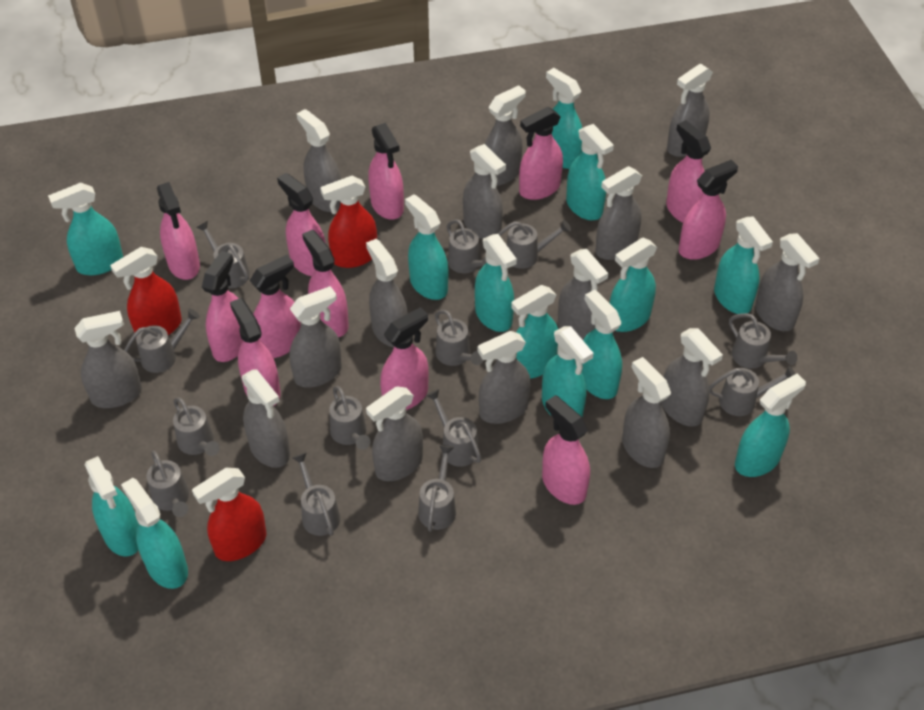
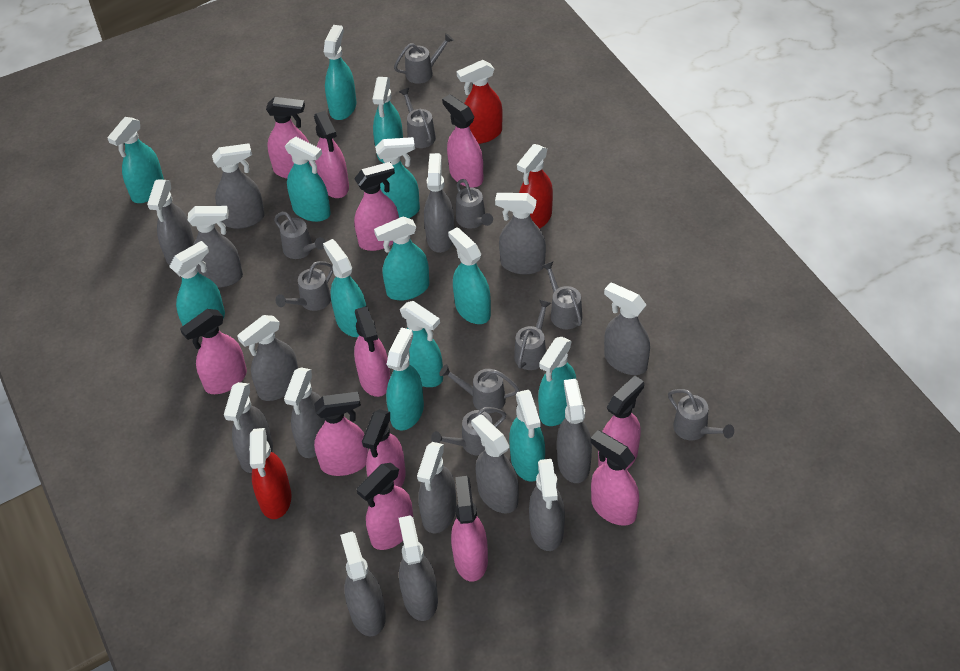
grey watering can: [124,308,200,373] [147,451,189,517] [173,397,220,456] [196,221,250,288] [292,453,340,536] [329,386,371,450] [418,445,456,532] [426,389,481,467] [435,310,483,366] [447,219,487,273] [498,220,571,269] [709,366,795,416] [729,313,797,369] = 13 -> [274,212,326,259] [276,261,333,311] [394,33,454,84] [399,88,436,148] [431,407,506,456] [439,364,520,413] [456,179,493,229] [514,299,551,370] [542,261,582,329] [668,389,734,440] = 10

